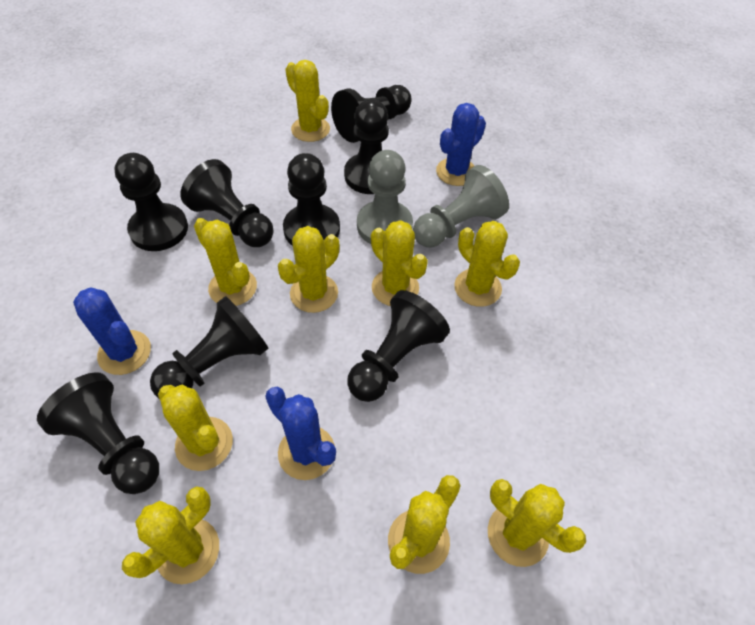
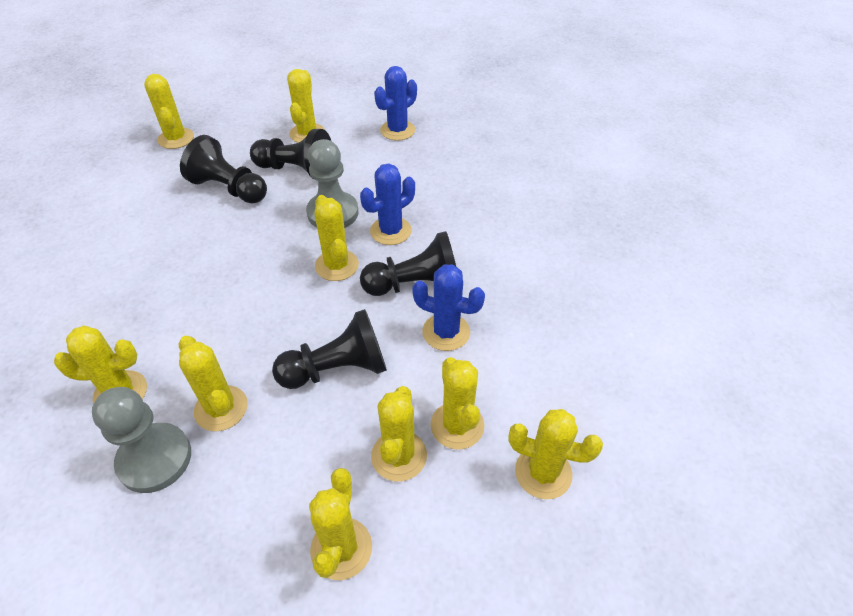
black pawn: [37,372,159,494] [114,153,188,251] [150,296,269,398] [180,159,274,247] [283,153,340,246] [331,85,411,143] [344,99,389,194] [347,290,450,402] = 8 -> [180,135,267,203] [250,129,331,178] [272,309,387,389] [360,231,456,296] = 4

